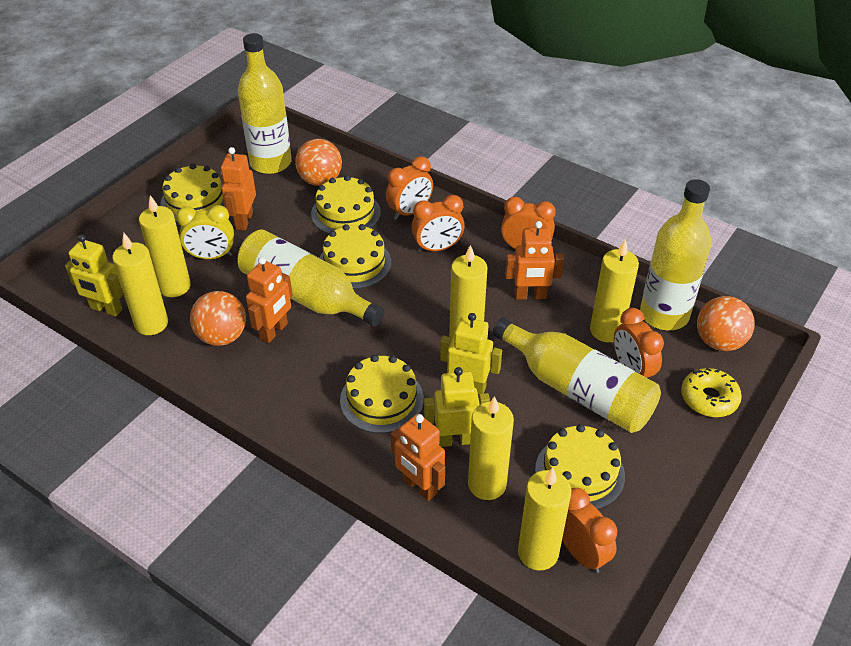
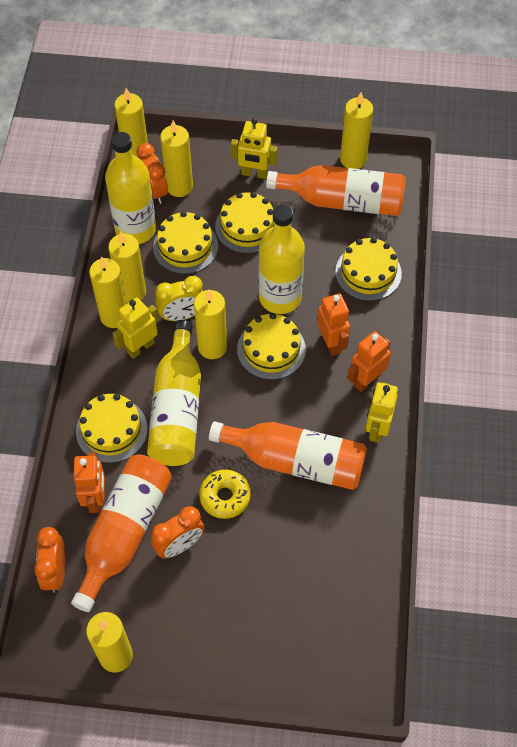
orange ball: [190,291,246,346] [295,139,342,186] [697,296,755,351] = 3 -> none = 0
orange bottle: none = 0 -> [71,454,172,612] [209,421,367,490] [266,165,406,216] = 3
orange clock: [386,156,433,220] [411,195,465,253] [501,197,556,249] [562,488,617,573] [614,308,664,378] = 5 -> [34,527,65,593] [136,143,168,204] [151,506,204,559] = 3
orange robot: [221,147,256,230] [246,257,292,343] [391,414,445,501] [505,221,564,300] = 4 -> [74,452,105,513] [317,294,350,356] [347,331,391,392] = 3
yellow bottle: [238,33,292,174] [238,230,384,327] [492,317,661,433] [640,179,711,330] = 4 -> [105,132,156,244] [147,320,201,466] [259,204,305,314] = 3
yellow candle: [112,233,168,335] [139,195,191,297] [449,245,488,341] [468,396,514,500] [518,467,571,570] [590,239,639,342] = 6 -> [86,612,133,672] [89,256,127,328] [108,232,146,303] [114,88,148,157] [160,121,193,197] [194,289,227,359] [340,92,373,169] = 7

